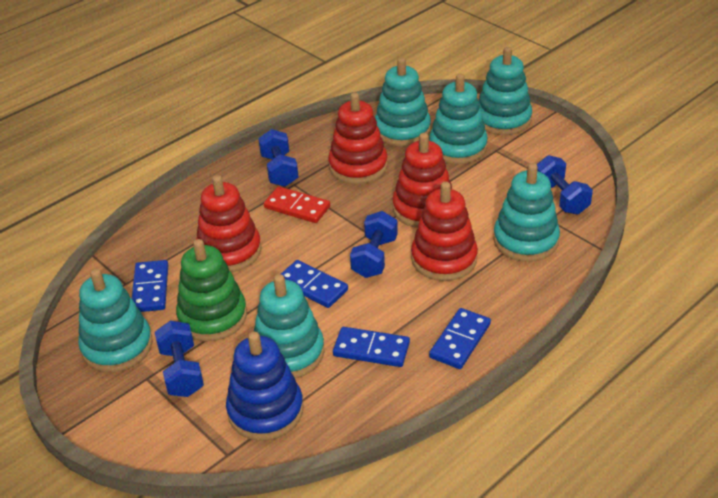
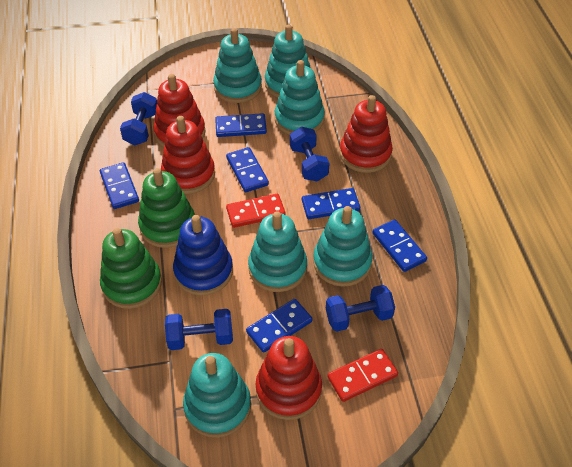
blue domino: [132,260,168,312] [281,260,348,308] [333,327,410,367] [429,308,491,369] = 4 -> [100,162,139,209] [215,113,267,137] [226,147,269,192] [246,299,313,353] [302,188,360,219] [372,220,427,272] = 6
green stacking toy: [176,239,247,341] = 1 -> [100,228,162,309] [138,168,195,248] = 2
red domino: [264,186,330,223] = 1 -> [226,194,285,228] [327,349,398,402] = 2

